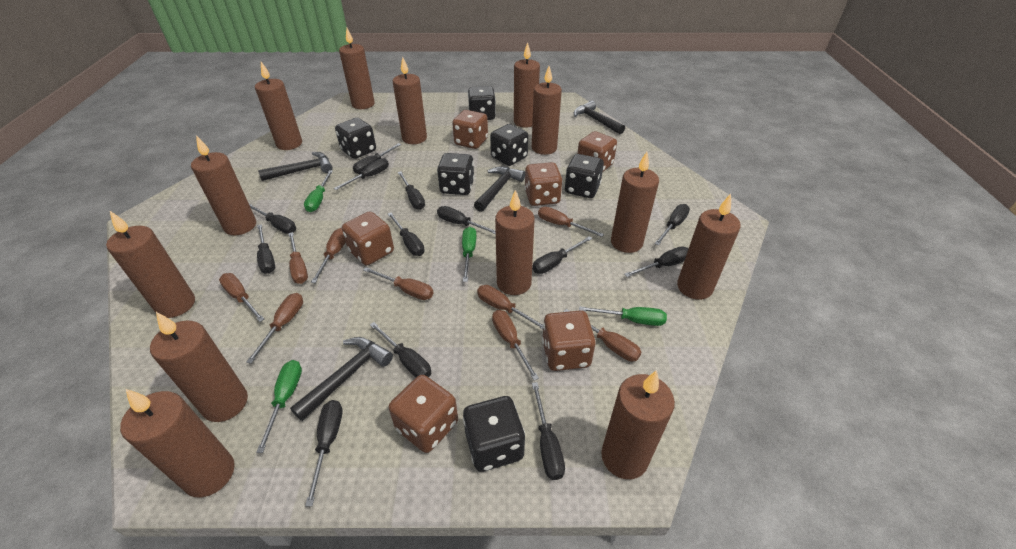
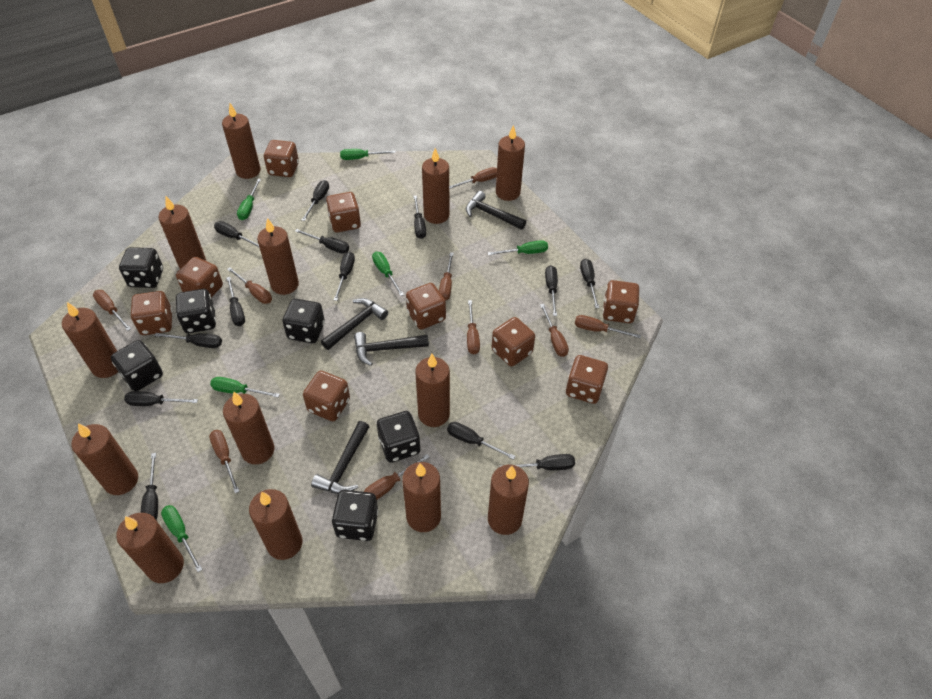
brown dice: [342,212,394,265] [389,375,458,453] [452,110,488,149] [525,162,562,206] [542,310,596,371] [577,131,617,172] = 6 -> [131,291,172,335] [176,257,223,297] [264,140,299,177] [303,371,350,421] [326,192,361,232] [406,283,446,330] [492,317,535,366] [566,355,608,404] [603,280,639,323] = 9
green screwdriver: [256,360,302,453] [304,170,333,212] [462,227,477,282] [579,306,667,326] = 4 -> [161,505,203,572] [210,377,280,397] [237,179,261,220] [340,149,396,160] [372,252,404,296] [488,240,548,255] = 6

